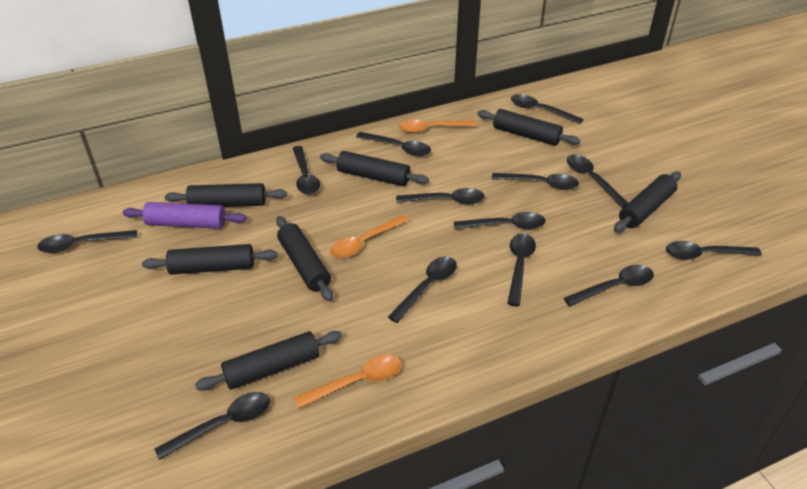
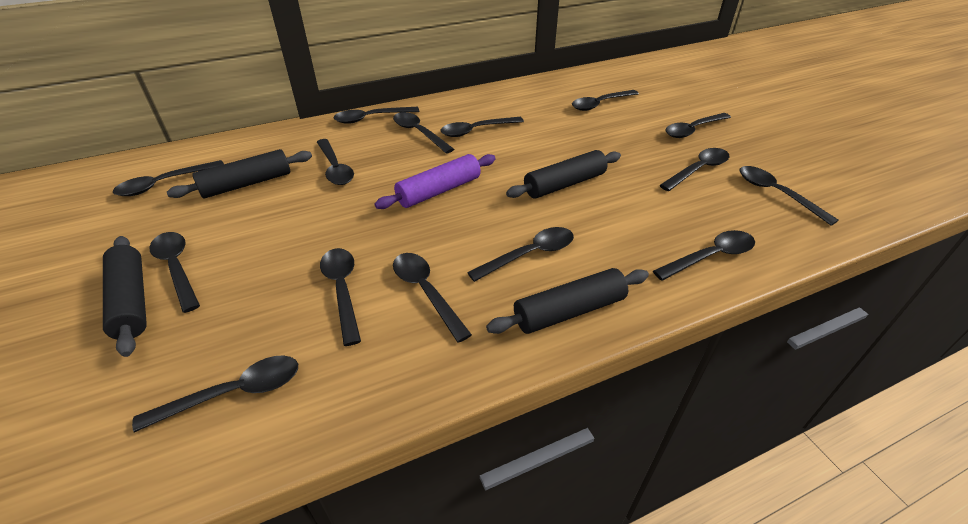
black rolling pin: [142,244,278,275] [165,183,287,207] [195,331,342,391] [276,216,333,301] [320,151,429,186] [478,109,580,146] [614,172,681,232] = 7 -> [103,236,147,357] [167,149,312,198] [486,268,649,334] [506,150,621,198] = 4
black spoon: [37,230,137,253] [155,392,270,460] [293,146,320,195] [356,132,431,156] [388,256,457,323] [396,188,485,204] [454,212,546,229] [492,173,579,190] [507,233,536,306] [511,94,583,124] [564,265,654,306] [567,155,628,208] [666,241,762,260] = 13 -> [113,160,224,196] [132,356,298,432] [149,232,200,313] [317,139,354,185] [320,248,361,346] [334,107,419,124] [393,112,454,154] [393,253,472,343] [440,117,524,137] [467,227,574,282] [572,90,639,111] [653,230,755,281] [659,148,729,191] [665,113,731,138] [740,166,839,226] = 15
orange spoon: [294,355,402,409] [330,215,409,258] [399,119,477,133] = 3 -> none = 0

